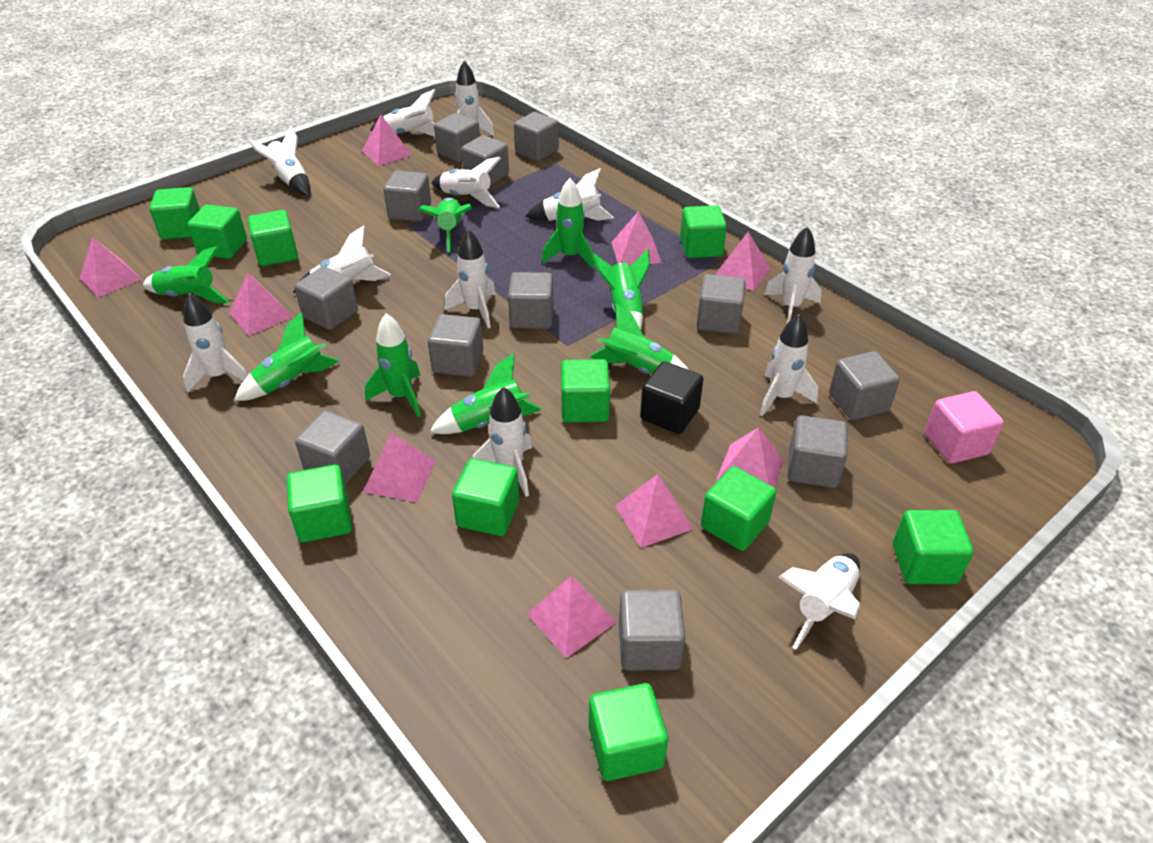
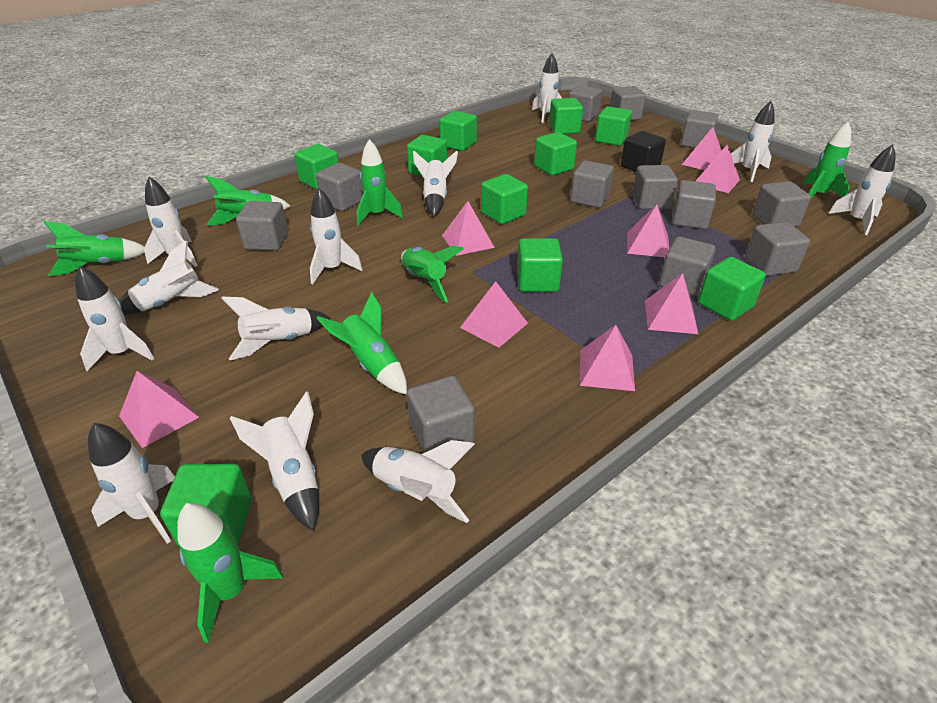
green rocket: [143,246,230,303] [234,312,339,401] [365,313,421,417] [418,198,472,253] [430,353,542,434] [542,178,594,269] [589,303,689,374] [593,249,650,330] = 8 -> [44,221,145,276] [177,503,283,643] [205,176,290,225] [316,292,407,395] [357,139,403,226] [401,246,464,302] [803,121,851,200] = 7
pink cube: [925,391,1004,463] = 1 -> none = 0
pink pyramid: [80,237,141,298] [229,273,292,336] [362,115,412,166] [363,433,436,502] [527,576,617,658] [611,211,662,266] [615,474,694,548] [715,232,771,291] [715,427,784,488] = 9 -> [119,371,199,448] [442,201,495,256] [460,281,528,348] [580,325,635,391] [627,204,669,257] [645,273,698,334] [682,127,722,170] [696,145,740,193] = 8

